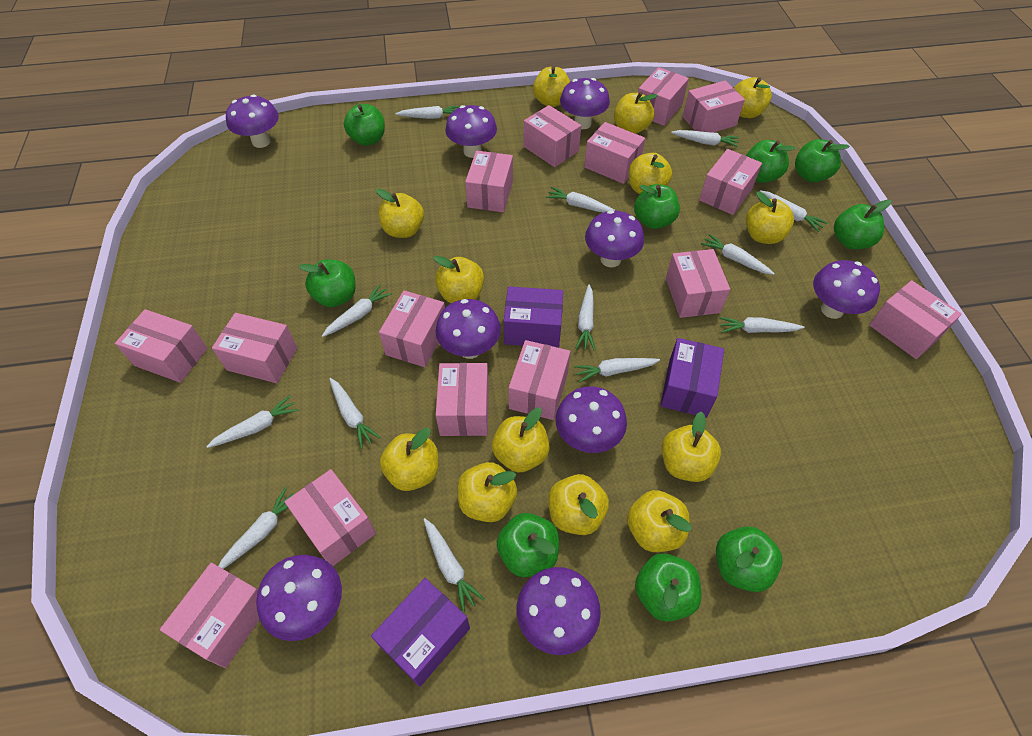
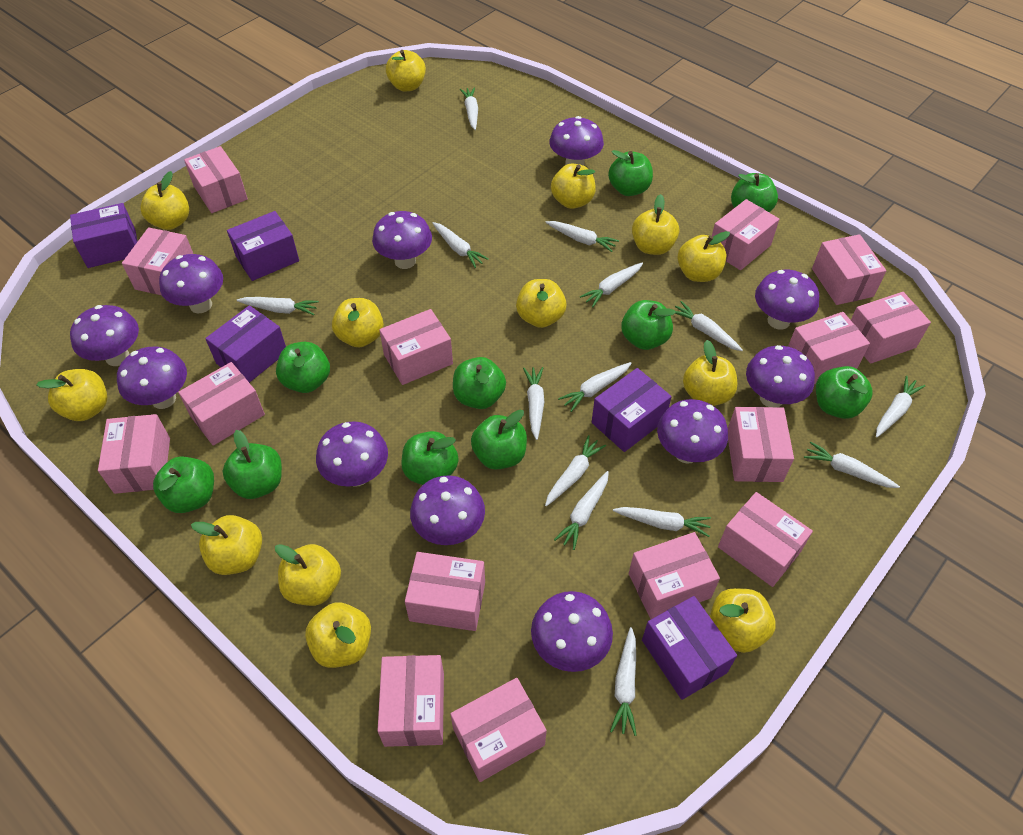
green apple: [299,259,356,307] [344,104,385,146] [497,513,559,577] [634,184,680,229] [635,553,702,622] [716,526,782,592] [746,140,796,183] [795,139,850,183] [834,199,891,249] = 9 -> [153,456,214,513] [223,430,282,499] [276,342,330,393] [401,431,459,485] [453,357,506,409] [471,410,527,470] [608,150,653,196] [621,300,676,350] [731,173,778,212] [816,366,873,419] = 10
purple box: [371,578,470,687] [504,286,563,348] [660,338,724,418] = 3 -> [70,203,138,268] [205,305,286,383] [227,211,299,281] [592,368,672,452] [642,596,737,700] = 5
purple mushroom: [226,94,279,148] [256,555,342,641] [436,299,501,359] [445,105,497,158] [517,567,601,655] [556,386,627,453] [560,78,610,129] [585,210,644,267] [813,260,880,319] = 9 -> [70,305,139,366] [117,347,187,409] [159,254,223,313] [316,421,388,487] [372,211,432,269] [410,475,485,545] [531,591,613,672] [549,116,604,166] [657,399,728,464] [746,345,815,407] [755,270,819,330] = 11
white carrot: [206,396,298,448] [219,487,294,569] [322,284,392,337] [329,378,381,449] [395,106,460,119] [423,518,485,613] [546,187,616,213] [574,358,660,383] [575,284,595,351] [671,130,739,147] [701,234,775,275] [719,317,804,333] [759,190,828,232] = 13 -> [237,297,319,315] [432,222,489,268] [460,87,478,130] [523,367,544,440] [545,221,619,252] [545,435,606,506] [554,471,609,550] [558,362,632,412] [580,262,643,307] [610,627,637,736] [613,507,711,537] [675,301,743,351] [804,442,900,488] [876,375,925,437] = 14

